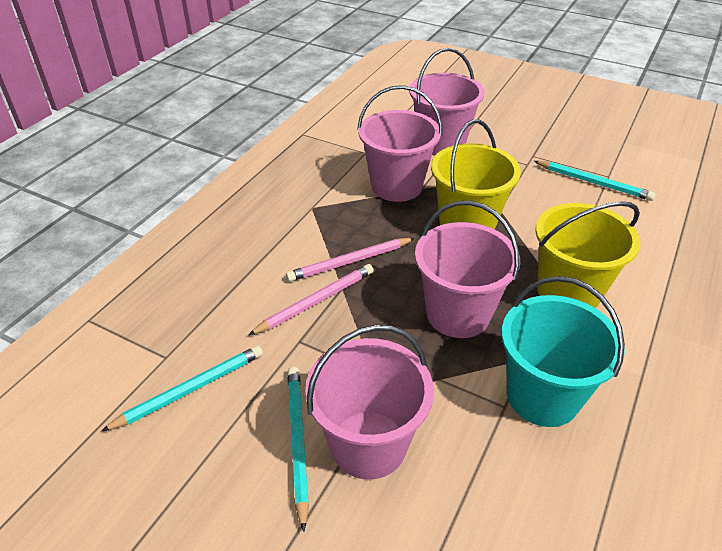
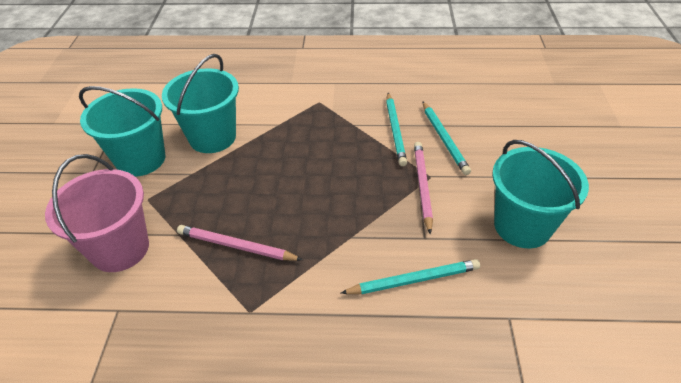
pink bucket: [305,325,434,480] [357,85,442,202] [409,48,485,156] [415,200,520,338] = 4 -> [45,154,149,272] = 1
turquoise bucket: [501,276,625,427] = 1 -> [79,86,165,177] [162,54,239,153] [492,140,589,248] = 3
yellow bucket: [431,120,521,229] [536,201,640,308] = 2 -> none = 0

